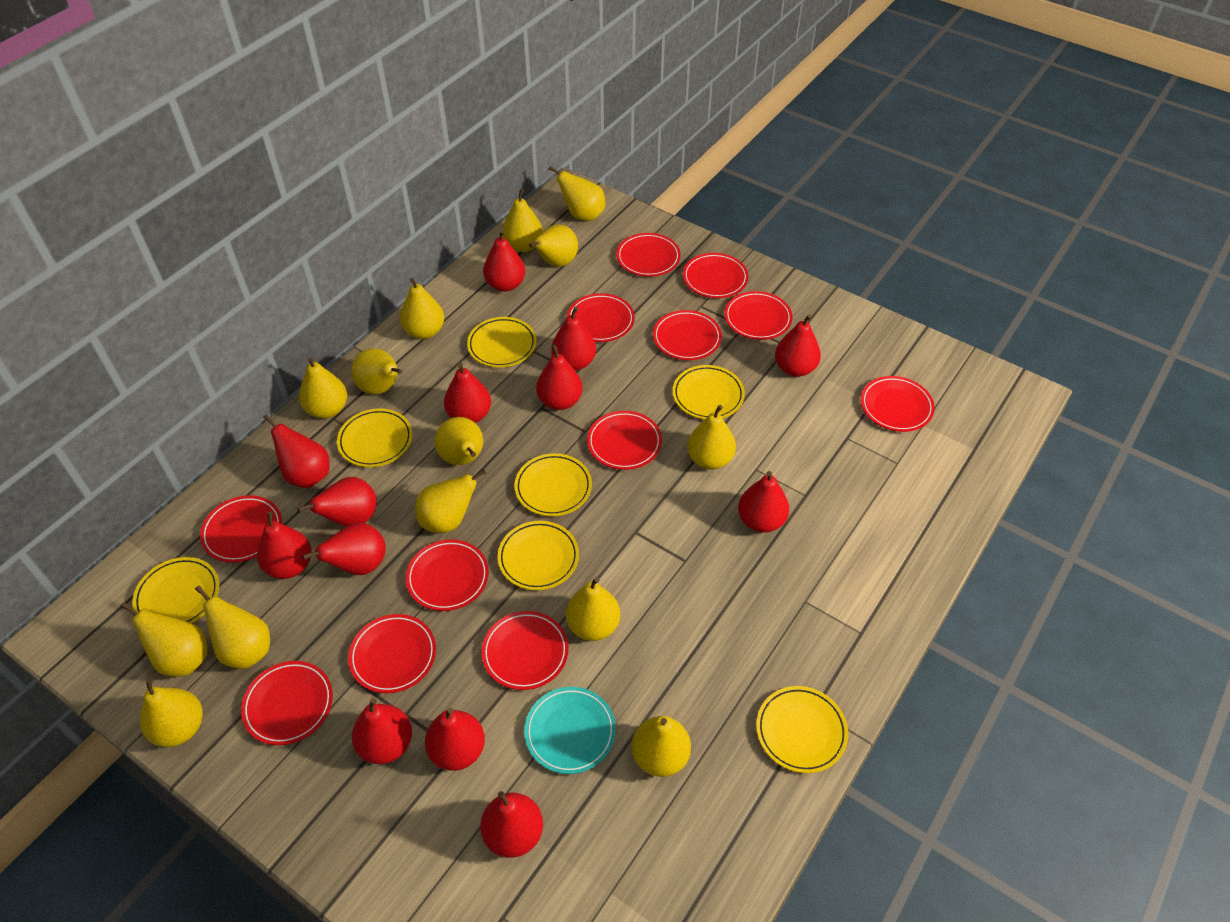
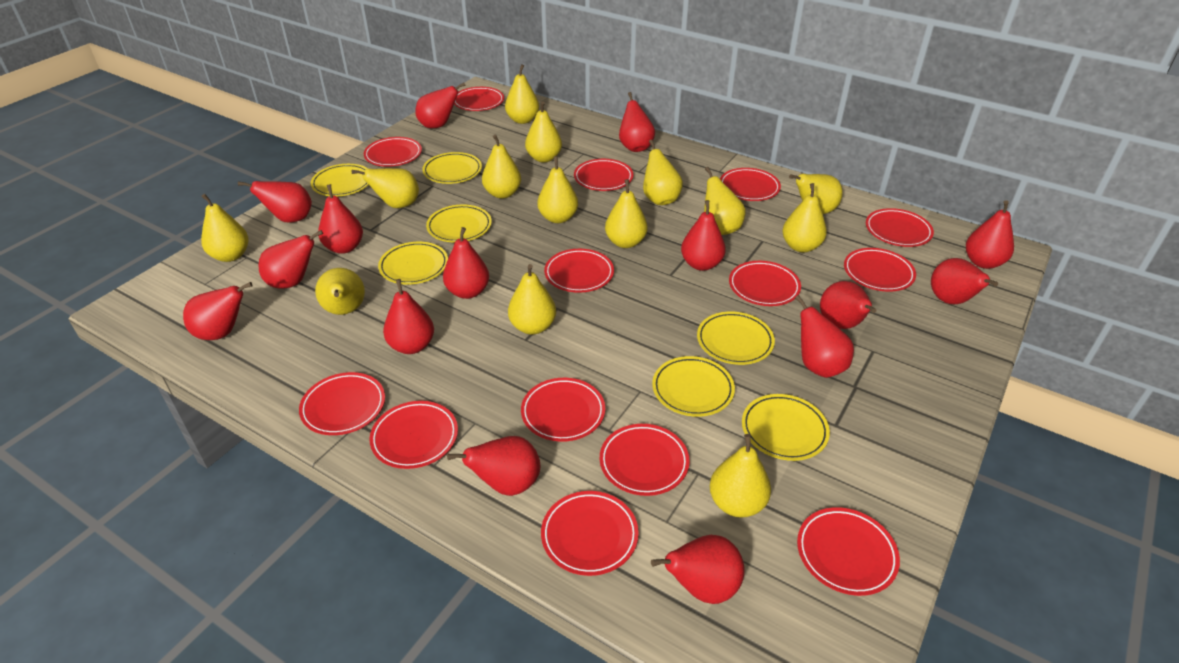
red pear: [257,512,312,579] [263,414,330,488] [297,477,377,527] [302,523,386,575] [352,698,412,764] [425,708,485,771] [444,363,491,423] [480,791,543,858] [483,230,525,292] [536,344,583,410] [551,306,596,371] [738,471,789,533] [775,314,821,377] = 13 -> [183,282,253,340] [238,181,312,223] [259,230,323,288] [318,184,363,254] [383,279,434,354] [415,83,466,128] [443,227,489,299] [447,436,540,496] [619,92,655,152] [651,535,745,604] [681,200,726,271] [795,295,854,378] [820,281,877,329] [931,258,998,304] [966,200,1014,269] = 15
red plate: [200,495,282,563] [241,661,333,745] [348,614,436,693] [406,540,489,611] [482,611,569,690] [567,293,635,342] [587,411,662,470] [616,233,681,277] [653,310,722,360] [683,253,748,298] [724,291,792,340] [861,376,935,432] = 12 -> [299,372,385,435] [364,137,422,167] [370,401,458,469] [454,87,504,111] [521,378,605,442] [541,491,639,576] [544,249,614,293] [574,159,633,191] [600,424,690,496] [720,168,781,201] [729,261,801,306] [797,507,900,596] [844,248,916,292] [866,208,934,247] = 14
turquoise plate: [524,687,616,774] = 1 -> none = 0

